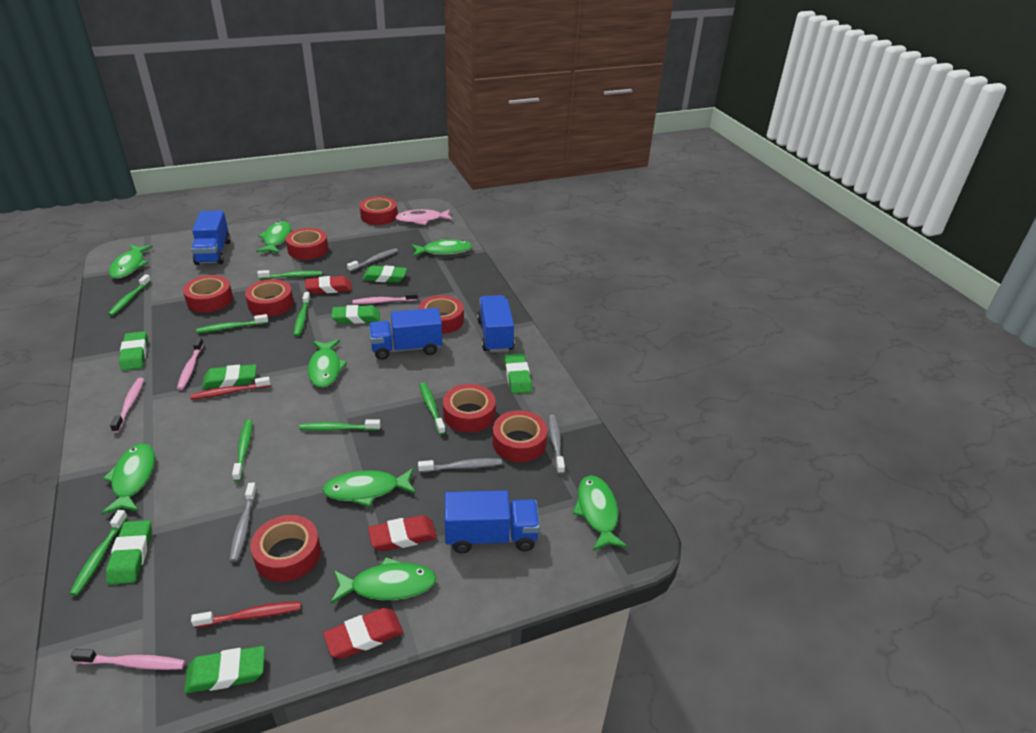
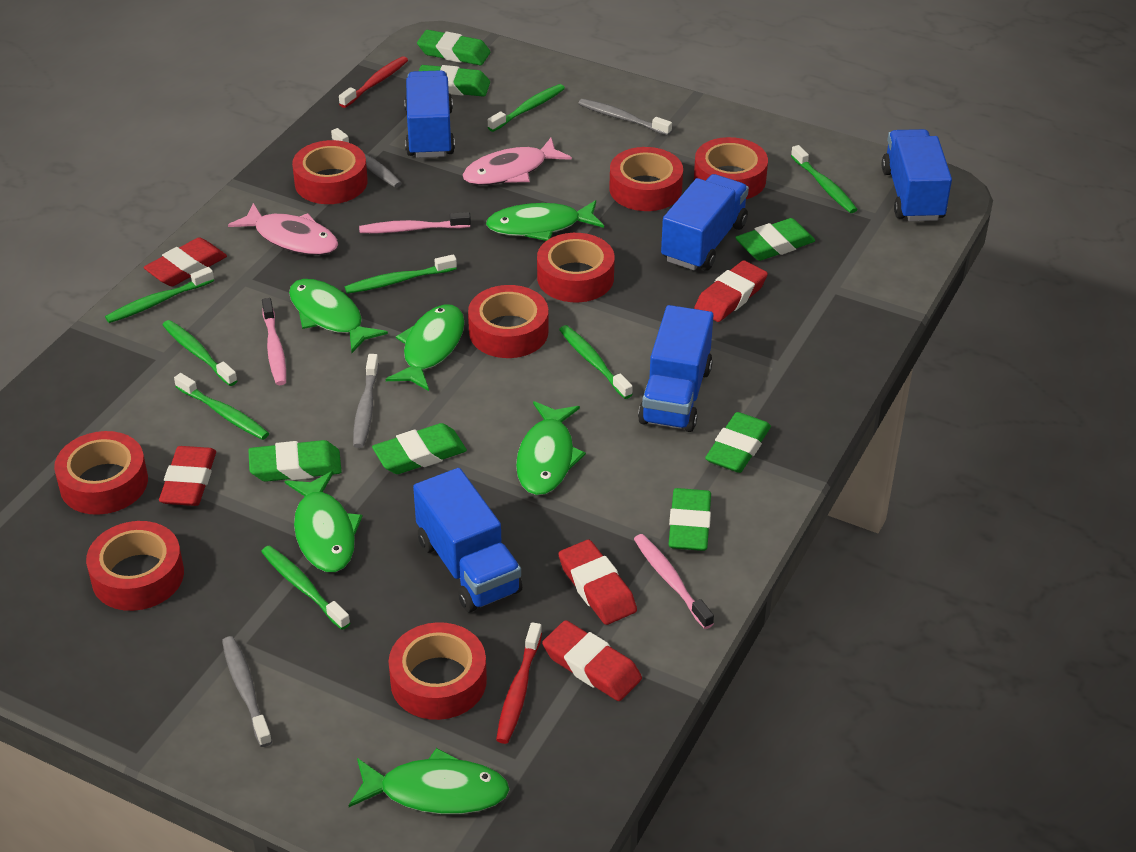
blue truck: [191,211,231,265] [369,308,442,360] [445,490,540,553] [477,295,514,352] = 4 -> [404,70,455,158] [413,468,522,612] [638,305,713,432] [661,174,749,271] [882,129,952,221] = 5
green fish: [101,443,155,514] [109,245,153,279] [256,221,291,253] [308,340,348,388] [322,468,416,507] [331,557,436,604] [411,239,472,257] [573,475,628,551] = 8 -> [284,471,363,572] [289,279,388,353] [349,748,510,814] [386,305,464,391] [486,200,604,241] [516,401,586,495] = 6
pink fish: [395,209,453,225] = 1 -> [228,203,338,255] [462,138,572,185] = 2
pink toothbrush: [71,649,185,670] [110,378,144,433] [177,338,204,390] [352,292,418,304] = 4 -> [262,298,286,385] [359,212,471,233] [634,534,714,629] = 3
red eraser: [305,276,352,294] [323,608,403,659] [368,515,437,551] = 3 -> [144,238,227,286] [159,446,216,506] [542,620,642,701] [558,540,637,625] [694,260,768,322] = 5

